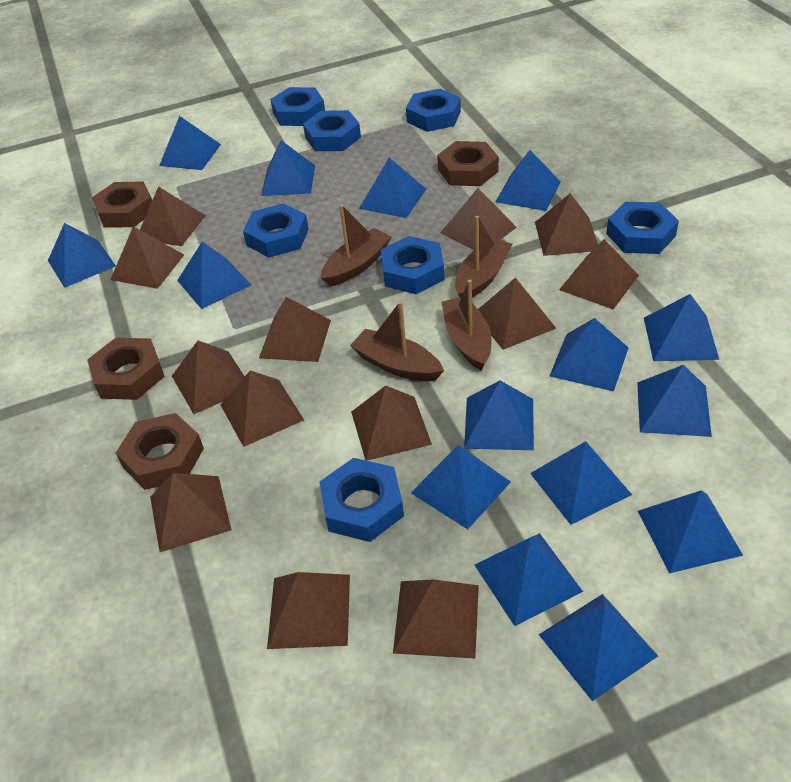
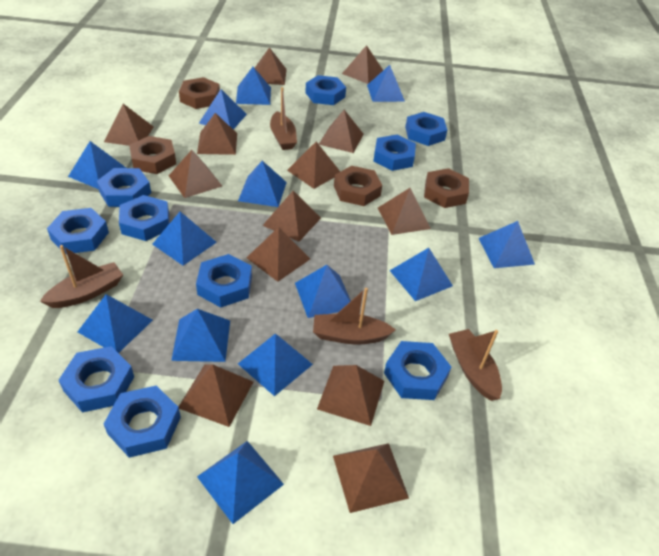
blue nut: [243,203,309,257] [270,87,325,126] [303,110,361,151] [319,458,404,542] [381,236,445,294] [406,89,461,132] [606,202,679,254] = 7 -> [47,208,109,254] [58,346,134,413] [97,168,151,207] [104,385,181,458] [119,195,170,241] [196,254,252,307] [305,75,346,105] [373,135,416,171] [384,341,451,400] [405,112,447,146] = 10
blue pyramid: [48,223,116,288] [159,116,221,170] [177,242,251,309] [261,140,315,196] [359,158,426,218] [411,445,511,529] [464,380,534,450] [475,533,583,626] [496,150,561,211] [530,441,632,525] [539,594,658,701] [550,318,629,391] [637,365,712,437] [638,490,743,573] [644,294,719,361] = 15 -> [68,141,126,189] [78,294,153,353] [152,212,217,266] [171,309,230,362] [197,441,284,524] [199,89,247,130] [236,67,271,105] [238,161,287,207] [238,333,313,396] [295,265,351,318] [367,65,405,102] [390,248,453,301] [478,221,535,268] = 13

